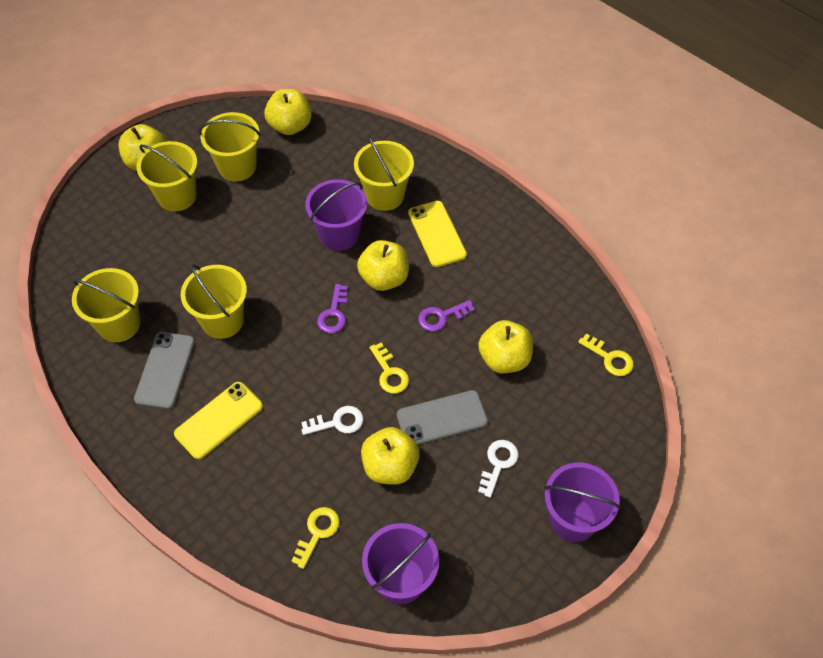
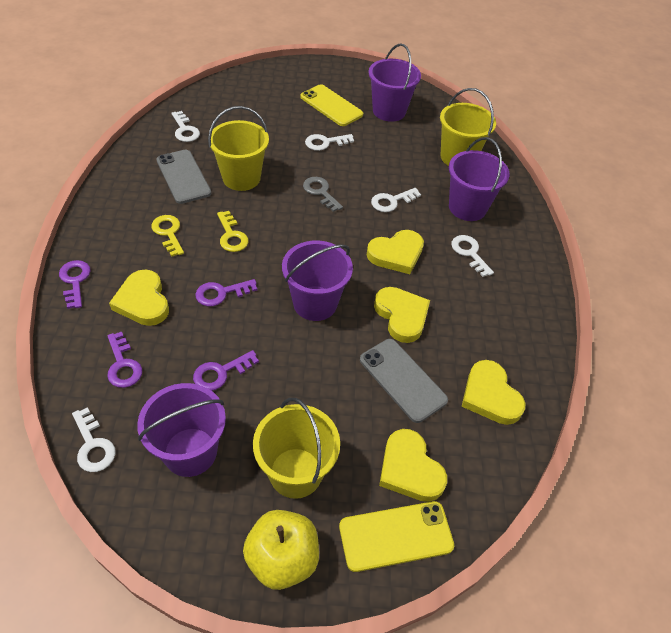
grey key: none = 0 -> [303,177,343,212] = 1
purple bucket: [305,179,367,251] [362,523,439,604] [544,463,620,542] = 3 -> [137,383,226,477] [282,241,353,321] [369,44,421,122] [449,137,510,221] = 4
purple key: [317,284,348,333] [418,300,475,332] = 2 -> [59,260,91,309] [107,332,142,388] [193,350,259,391] [195,279,257,306] = 4
white key: [301,406,364,435] [478,440,519,498] = 2 -> [72,407,116,472] [172,111,200,142] [305,134,354,151] [371,188,421,212] [451,235,494,277] = 5
yellow apple: [118,124,167,171] [264,89,312,135] [357,240,409,291] [361,427,420,485] [478,320,533,373] = 5 -> [243,510,319,590] = 1
yellow bucket: [72,268,140,342] [136,141,197,211] [181,264,247,339] [199,112,261,182] [354,135,414,211] = 5 -> [208,106,269,191] [253,398,340,499] [440,88,496,166] = 3
yellow heart: none = 0 -> [109,270,169,326] [367,230,424,274] [374,287,430,343] [379,429,447,502] [462,360,525,425] = 5
yellow key: [292,507,340,569] [370,343,409,394] [578,333,634,376] = 3 -> [151,215,184,257] [217,211,248,252] = 2

